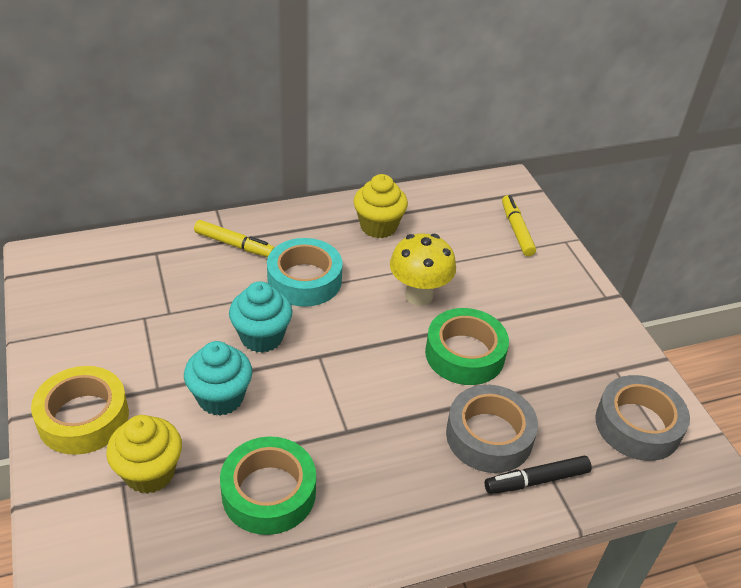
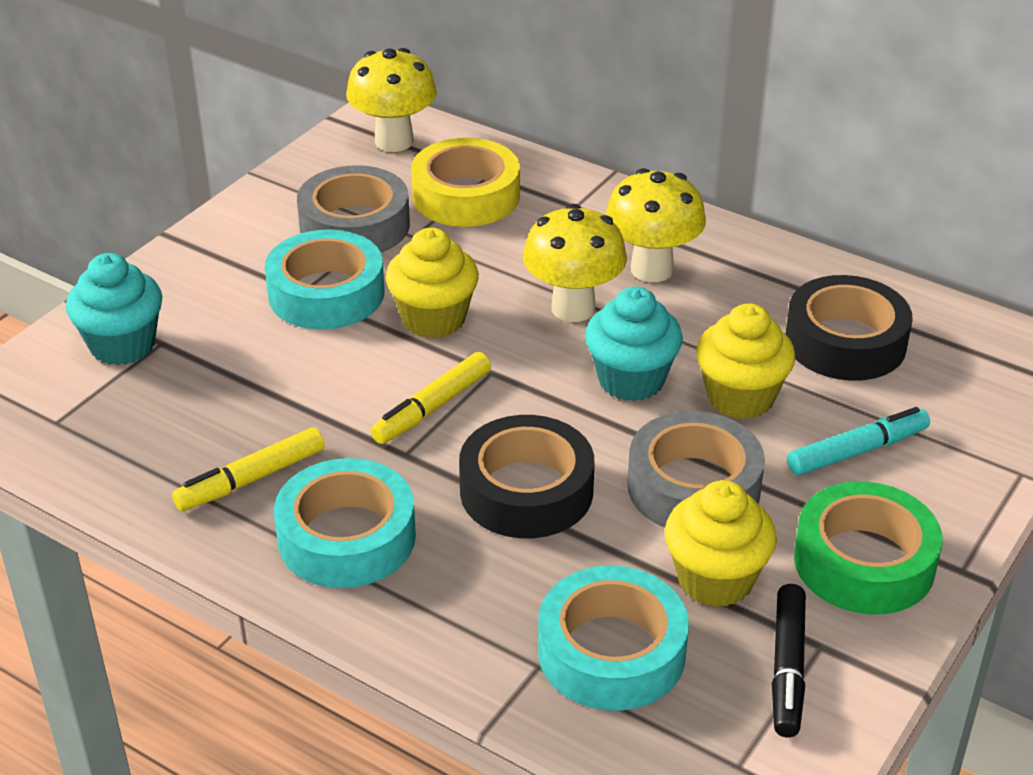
black tape: none = 0 -> [459,415,595,538] [786,275,913,381] = 2
green tape: [220,437,316,535] [425,308,509,385] = 2 -> [794,481,943,614] = 1
turquoise marker: none = 0 -> [787,407,930,476] = 1
turquoise tape: [267,238,343,307] = 1 -> [265,230,385,329] [274,458,416,588] [538,566,689,711] = 3
yellow cupcake: [106,415,182,494] [354,174,408,238] = 2 -> [386,228,479,338] [665,480,777,607] [696,303,796,419] = 3
yellow mushroom: [390,233,456,306] = 1 -> [346,48,437,152] [523,204,627,322] [605,168,706,282] = 3

